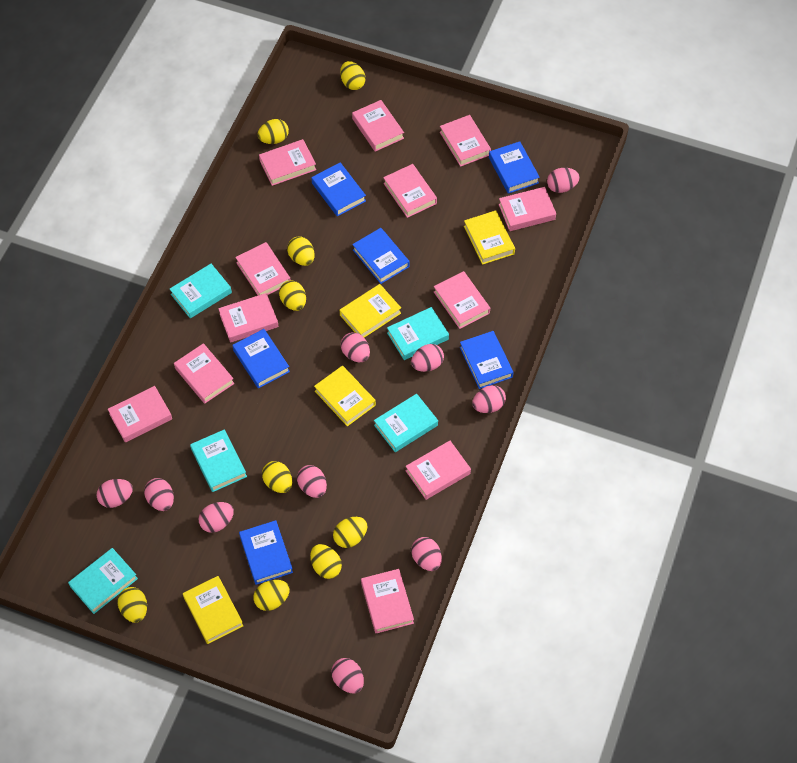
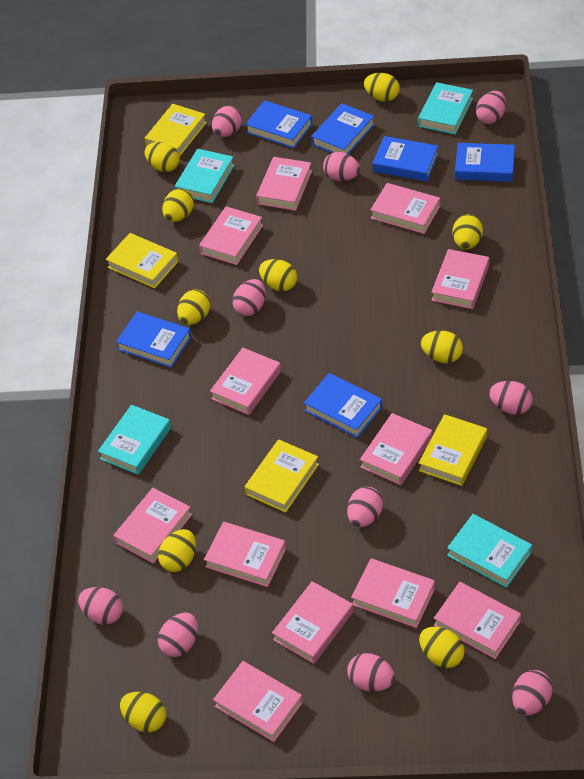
turquoise book: [68,548,138,614] [170,264,232,318] [190,429,247,492] [374,394,438,452] [387,307,449,360] = 5 -> [98,405,171,475] [175,149,235,203] [418,82,473,135] [447,514,532,588] = 4
yellow egg: [117,587,147,623] [253,580,290,611] [258,119,289,144] [262,461,292,493] [279,281,306,311] [287,236,315,266] [310,544,342,579] [333,517,367,548] [340,61,365,90] = 9 -> [120,692,166,733] [145,142,180,172] [158,529,196,572] [162,189,194,222] [177,289,210,325] [259,259,297,292] [364,73,400,102] [419,627,465,668] [421,331,463,363] [453,215,483,249] = 10

